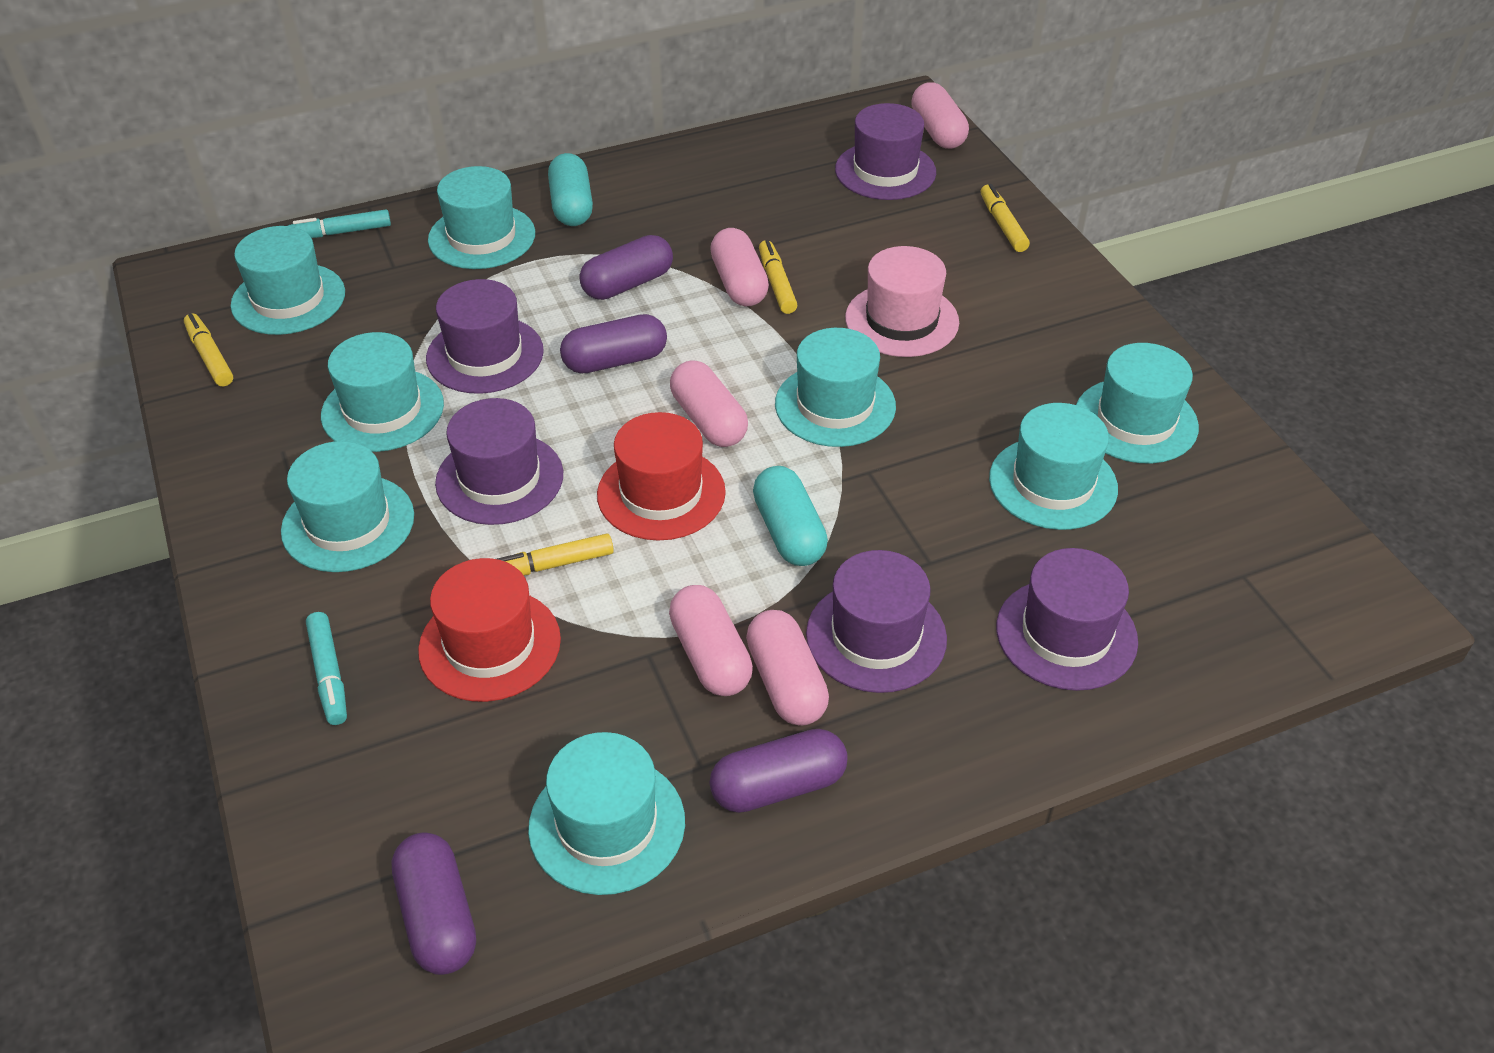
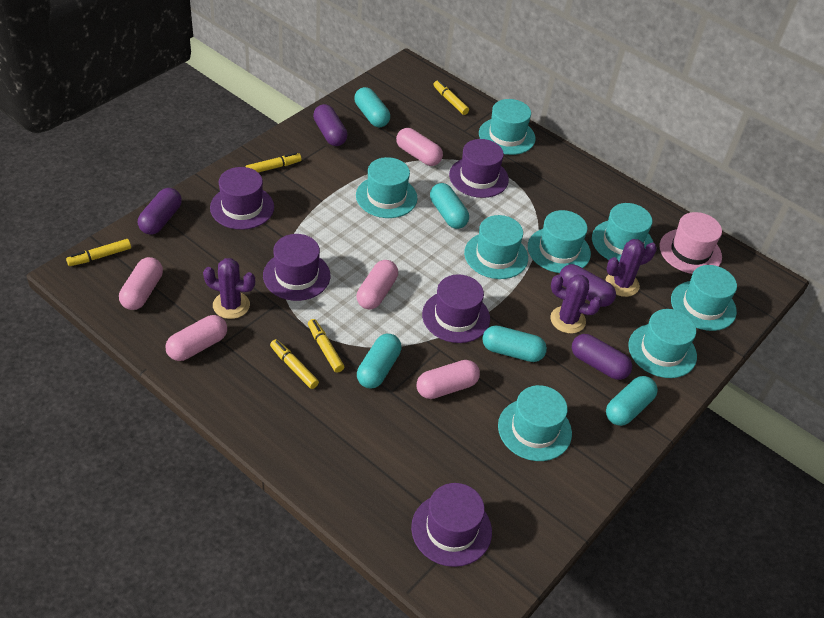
purple cactus: none = 0 -> [203,258,255,319] [550,274,602,334] [605,239,657,297] = 3
red hat: [418,558,561,702] [597,412,726,541] = 2 -> none = 0
turquoise capsule: [548,153,593,226] [753,466,828,566] = 2 -> [354,87,390,127] [357,334,402,388] [430,183,469,229] [482,325,547,362] [606,376,658,426] = 5
turquoise marker: [288,209,391,238] [306,612,347,725] = 2 -> none = 0
yellow marker: [184,313,233,386] [497,533,614,576] [759,240,797,314] [981,184,1030,252] = 4 -> [66,239,131,266] [245,153,301,172] [270,339,319,389] [308,319,344,373] [433,80,469,115] = 5

